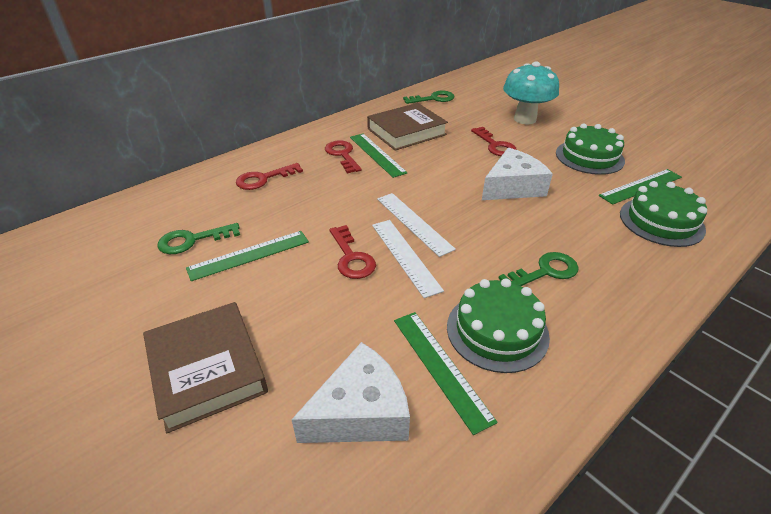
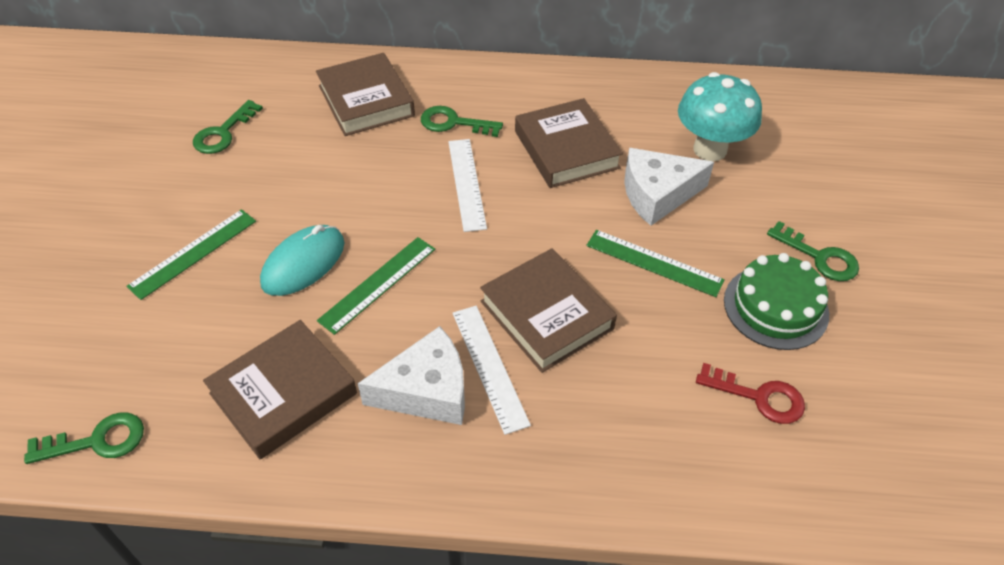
brown book: [143,302,268,433] [367,103,448,151] = 2 -> [203,320,357,459] [316,53,415,136] [480,248,617,373] [515,98,623,188] = 4
green cake: [447,279,550,373] [556,123,625,175] [620,181,707,247] = 3 -> [724,253,829,350] = 1
green key: [157,223,240,254] [403,91,454,104] [498,252,579,286] = 3 -> [24,412,144,464] [193,100,263,154] [421,106,503,137] [767,221,859,281] = 4
green ruler: [186,231,309,281] [350,133,408,178] [394,312,498,435] [599,169,682,205] = 4 -> [126,209,256,300] [317,237,435,335] [586,230,725,297] = 3
red key: [236,163,303,190] [325,140,362,174] [329,225,376,279] [471,127,517,156] = 4 -> [696,363,805,424] = 1
turquoise mouse: none = 0 -> [260,225,344,296] = 1

